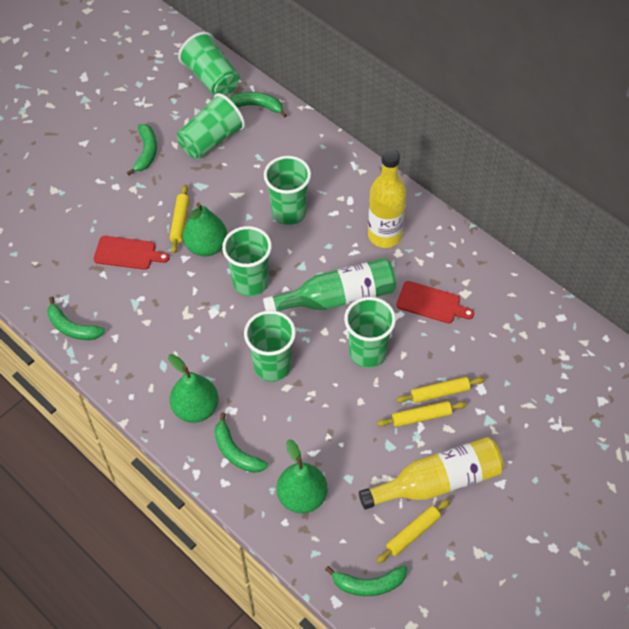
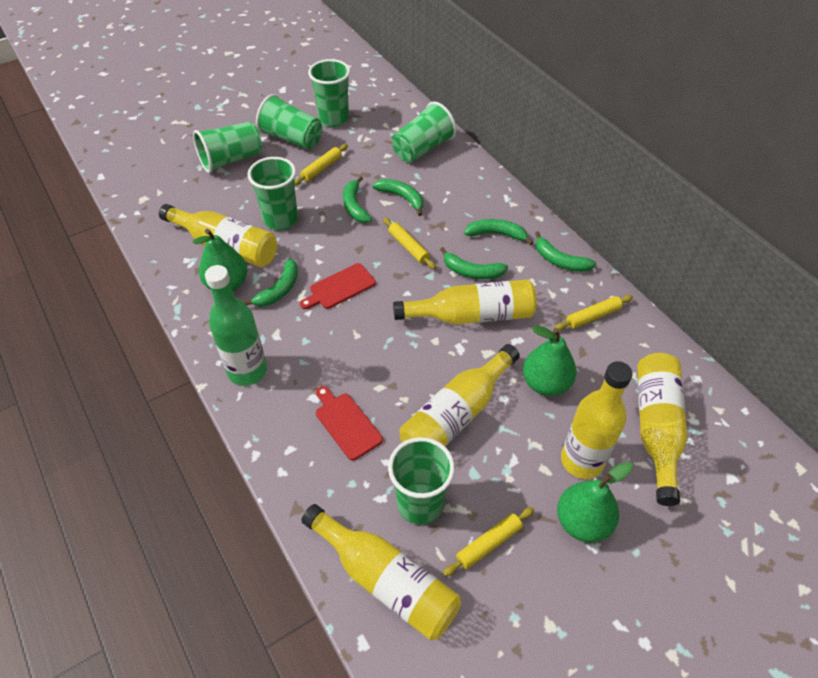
green banana: [47,296,105,340] [127,124,157,175] [214,412,268,473] [229,92,287,118] [325,565,407,596] = 5 -> [243,258,298,307] [343,176,372,223] [372,179,423,216] [440,247,508,279] [464,219,533,245] [535,231,596,272] = 6
yellow bottle: [359,437,504,509] [368,148,406,248] = 2 -> [159,204,277,267] [301,504,461,641] [393,279,537,324] [400,344,520,446] [561,361,633,479] [637,353,687,506] = 6

